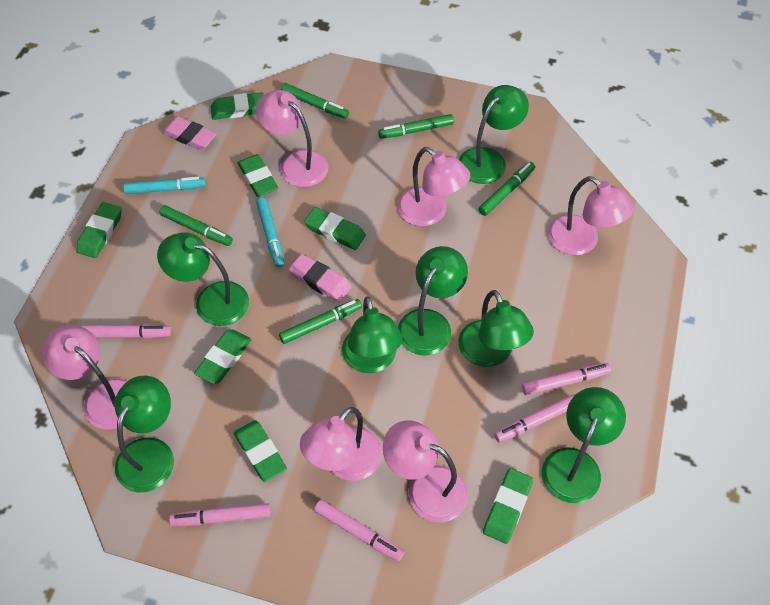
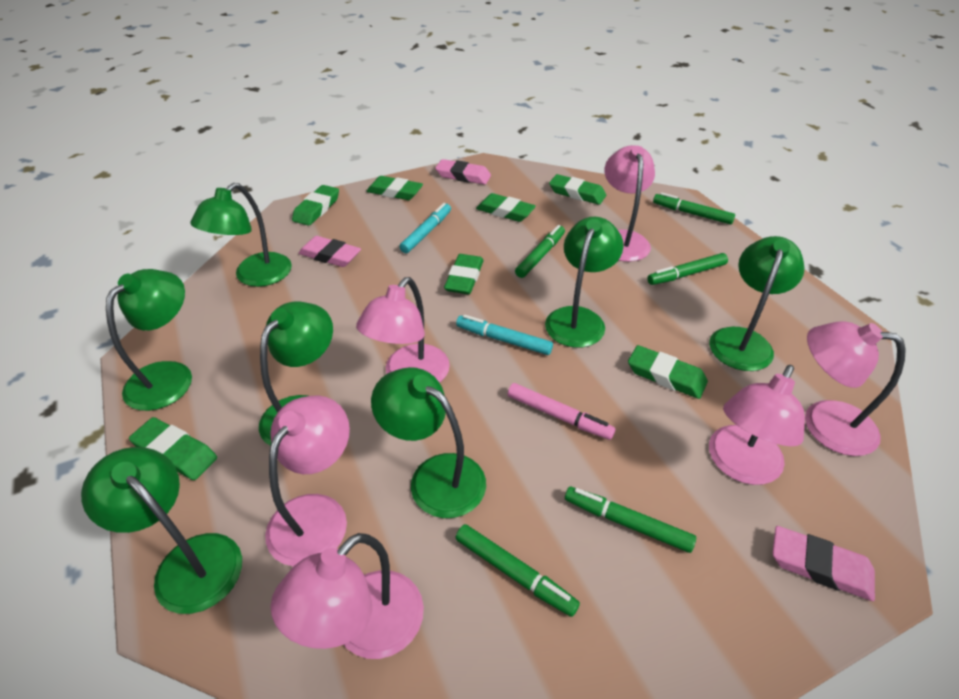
pink eraser: [162,116,217,150] [289,254,352,302] = 2 -> [299,236,361,267] [435,159,491,185] [773,526,875,601] = 3
pink marker: [81,324,171,338] [169,503,271,526] [314,500,404,562] [494,394,575,443] [522,363,611,395] = 5 -> [508,383,615,440] = 1

